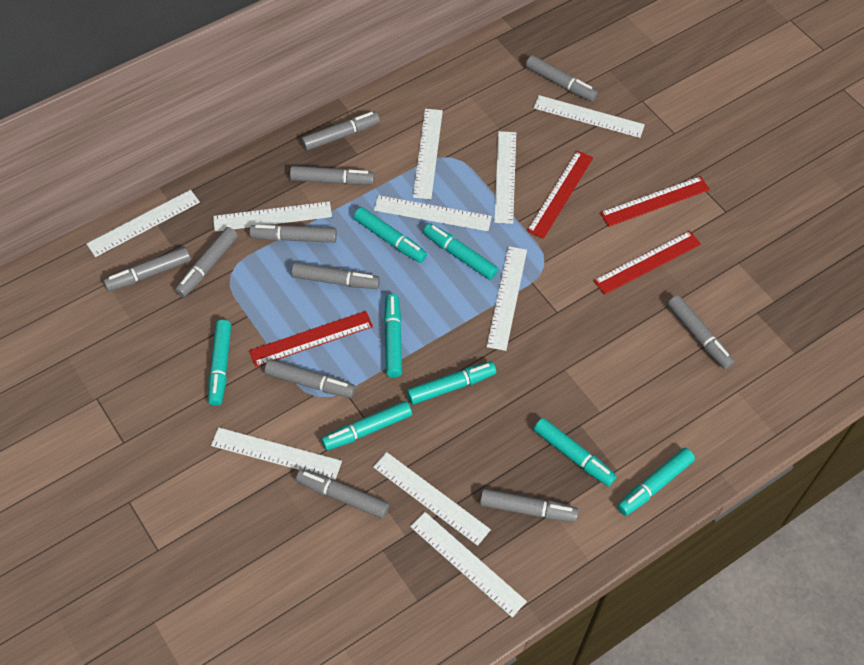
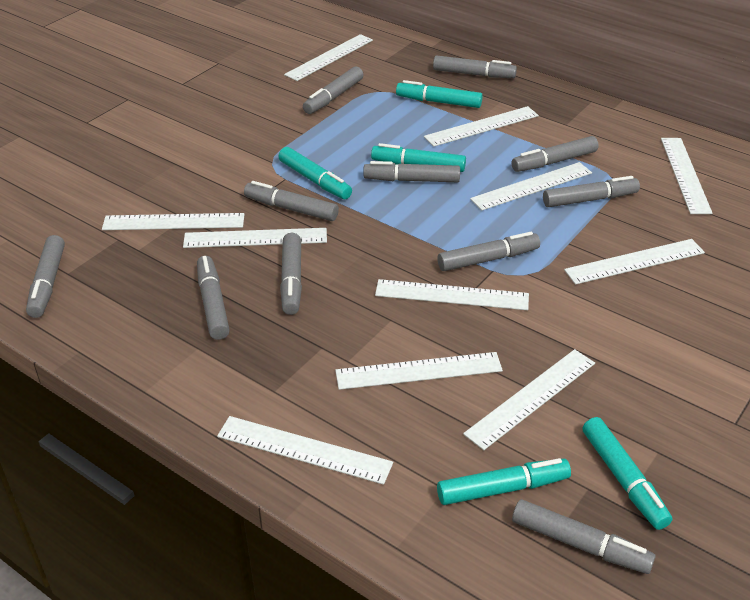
red ruler: [249,311,373,367] [527,151,593,239] [593,231,701,295] [600,176,710,227] = 4 -> none = 0
turquoise marker: [208,320,231,406] [321,401,412,450] [354,207,427,263] [384,294,402,378] [407,361,496,405] [423,223,498,280] [534,418,617,486] [617,448,695,516] = 8 -> [278,147,352,199] [371,143,466,172] [396,80,483,108] [437,458,571,505] [582,417,672,530] = 5
white ruler: [87,190,200,257] [211,427,342,480] [213,201,332,232] [373,452,491,546] [374,195,492,231] [410,512,527,617] [413,109,443,199] [487,246,527,351] [494,131,516,224] [534,95,645,138] = 10 -> [102,213,244,230] [183,228,327,248] [217,416,393,485] [284,34,373,81] [335,352,503,390] [375,279,529,310] [424,106,539,147] [463,349,595,450] [470,162,592,210] [564,239,705,285] [661,138,713,214] = 11

